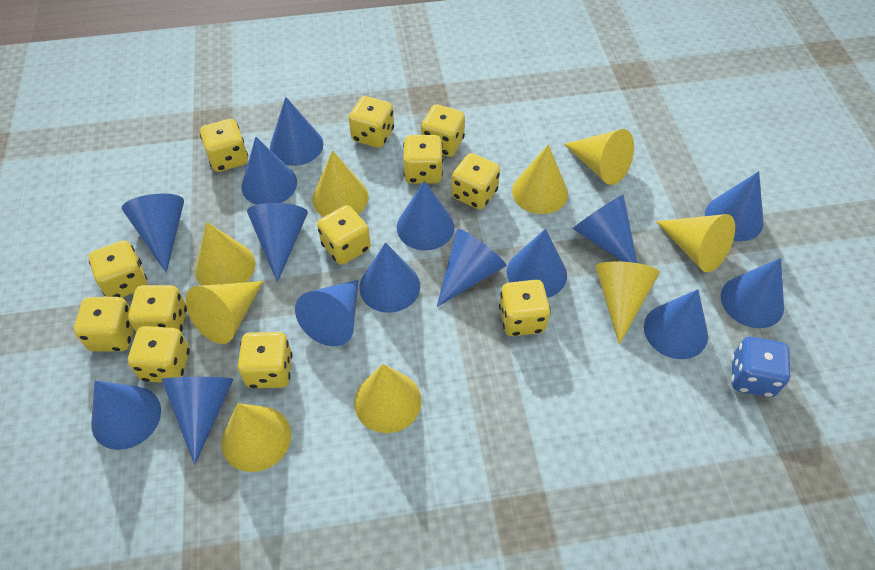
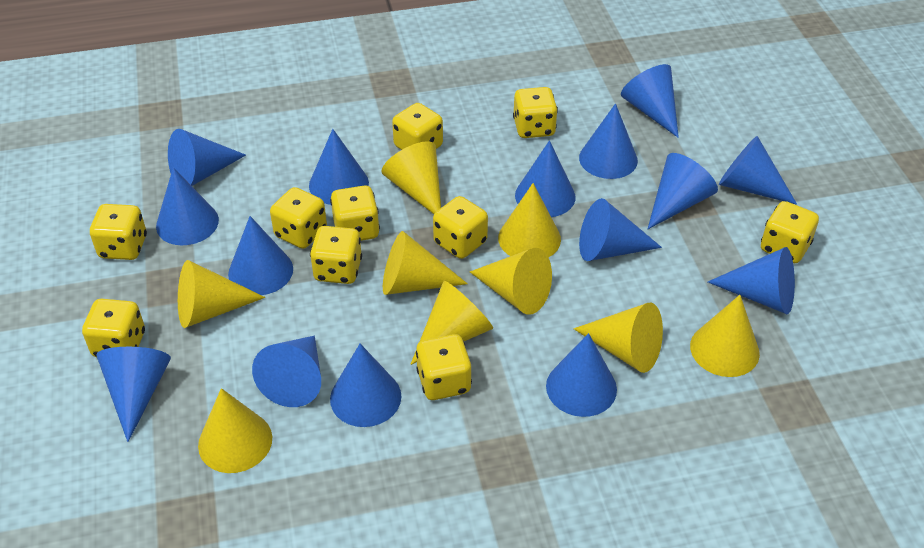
blue dice: [731,336,791,397] = 1 -> none = 0
yellow dice: [74,297,134,351] [89,240,147,298] [128,285,187,333] [128,326,190,383] [200,119,248,172] [238,332,293,388] [317,205,371,265] [349,96,394,148] [403,135,443,183] [421,104,465,157] [451,153,500,209] [499,280,551,336] = 12 -> [82,299,145,357] [90,204,147,260] [270,187,327,249] [310,226,362,284] [330,185,380,241] [392,103,443,150] [416,334,472,400] [433,196,488,259] [513,87,558,138] [761,201,819,263] = 10

